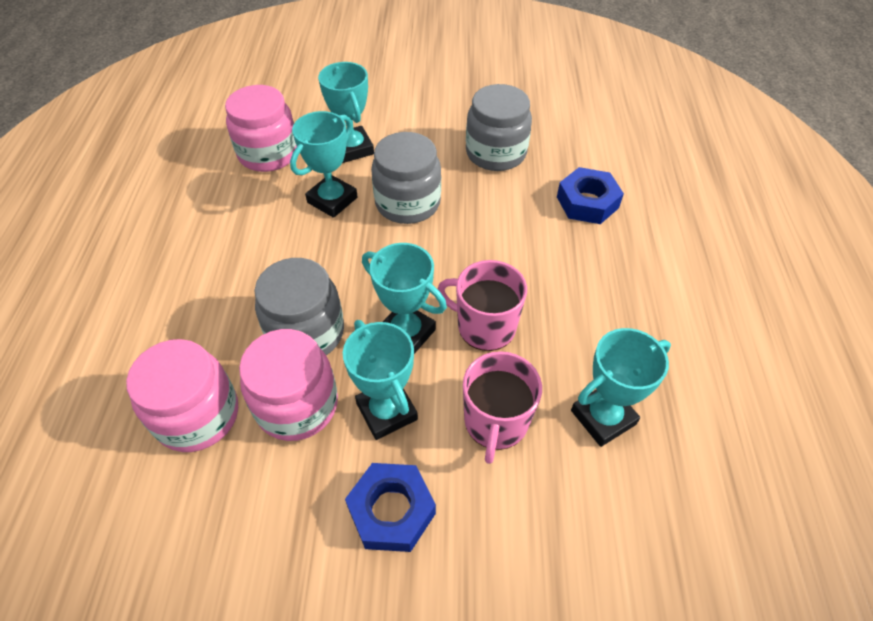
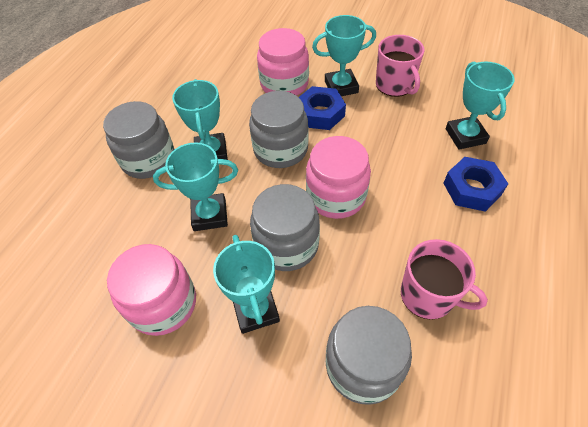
grey jar: [254,258,344,355] [371,132,441,224] [466,84,532,171] = 3 -> [103,101,174,179] [249,91,309,168] [250,184,320,271] [326,306,412,405] = 4

